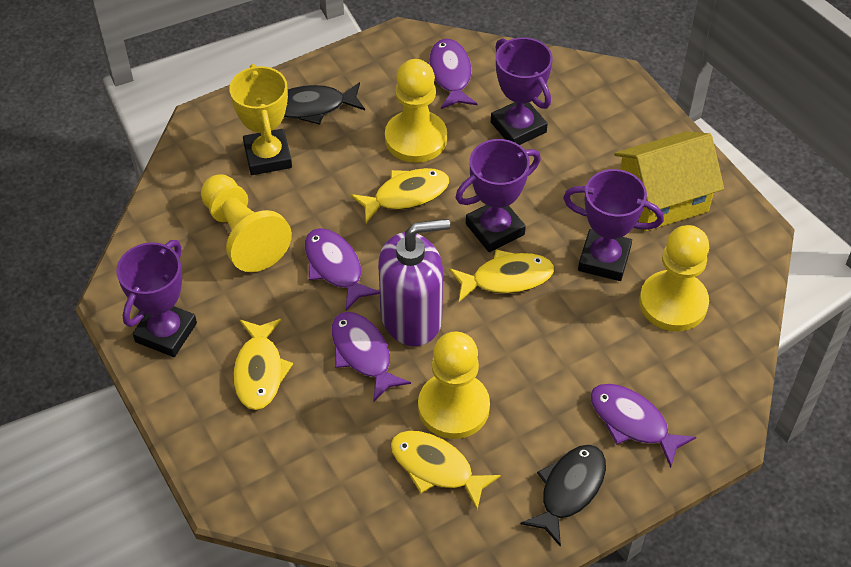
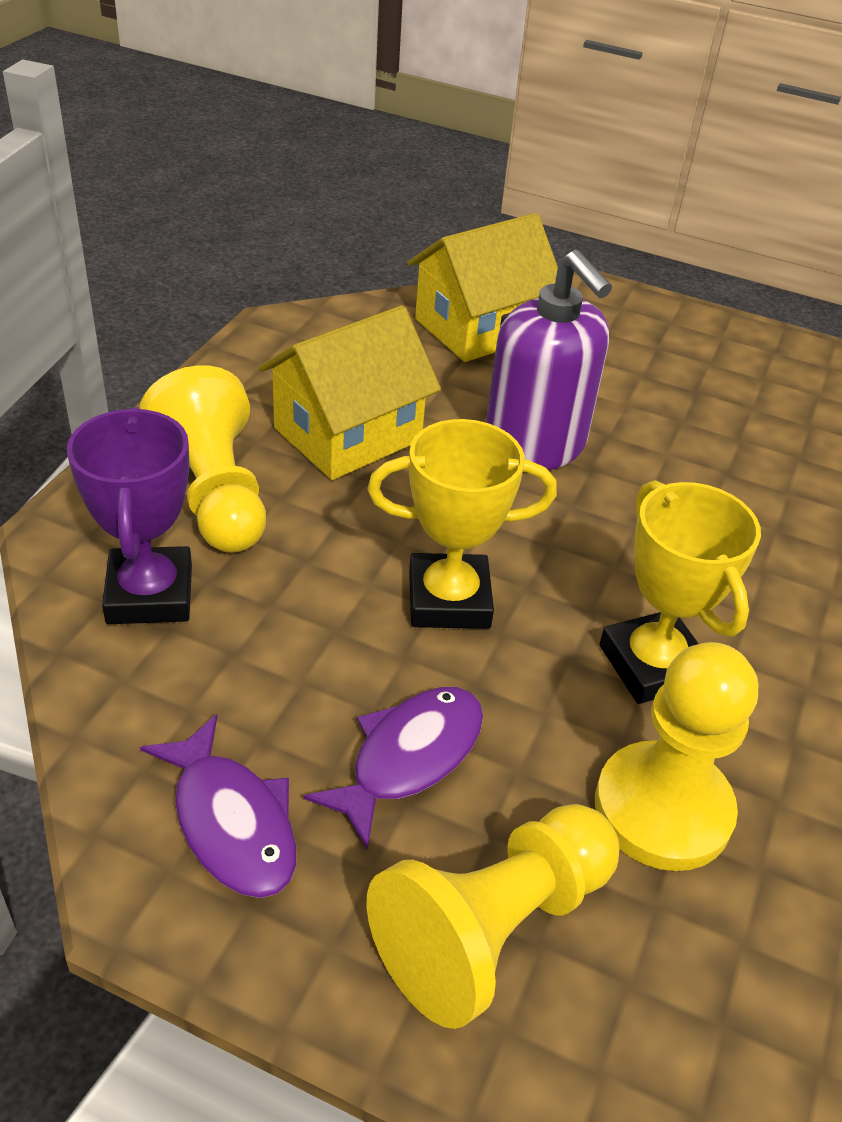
black fish: [284,82,365,125] [520,445,606,547] = 2 -> none = 0
purple fish: [305,228,380,311] [331,312,411,403] [428,39,477,109] [590,384,696,468] = 4 -> [140,714,296,898] [304,687,483,850] = 2
purple trophy: [116,240,197,357] [456,139,541,252] [491,37,553,145] [563,169,664,281] = 4 -> [67,407,192,624] = 1
yellow fish: [233,319,293,410] [350,168,450,223] [390,431,501,510] [449,250,554,302] = 4 -> none = 0
yellow house: [614,131,724,231] = 1 -> [259,305,441,480] [407,213,558,362] = 2
yellow pawn: [201,174,292,272] [385,59,447,163] [418,331,490,439] [639,225,709,331] = 4 -> [139,365,266,553] [366,804,619,1029] [595,642,758,871] = 3
yellow trophy: [229,64,292,175] = 1 -> [368,419,557,629] [599,480,761,704] = 2

